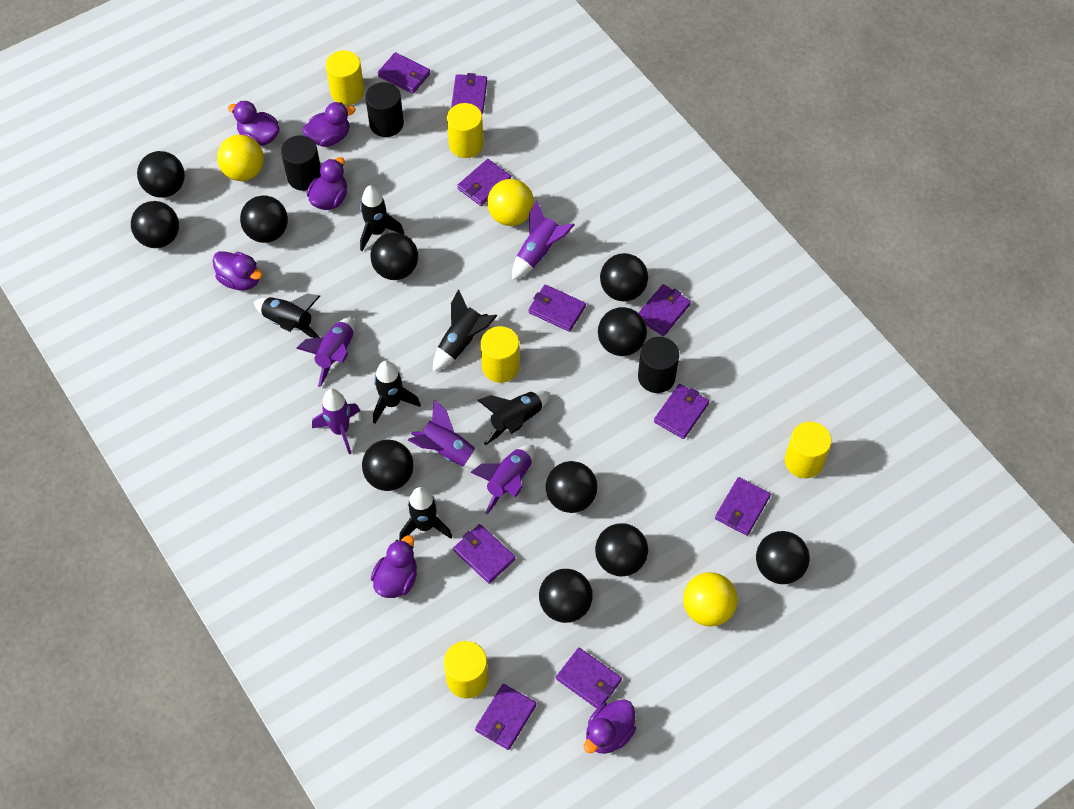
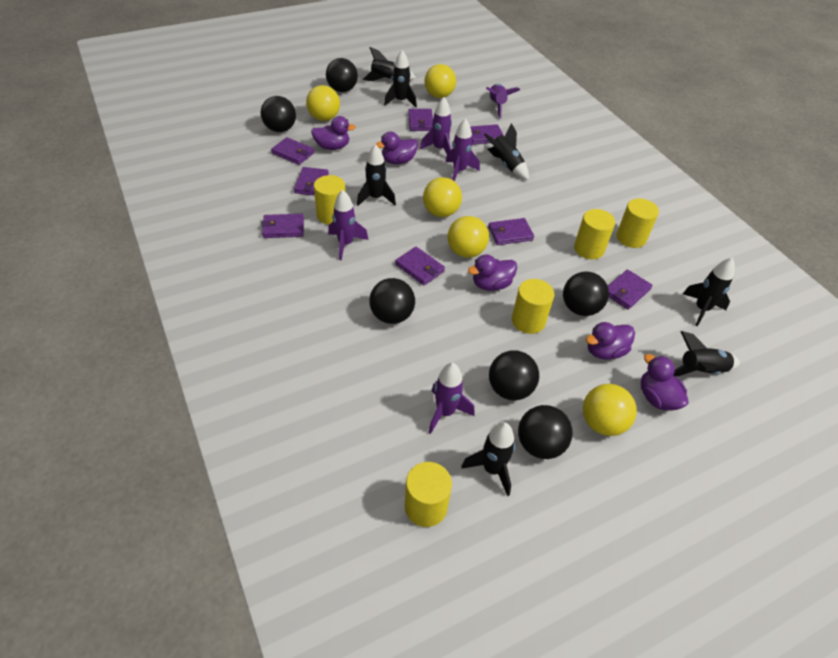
black ball: [131,201,179,248] [137,151,185,198] [240,196,288,243] [362,440,414,491] [370,232,418,280] [539,569,593,623] [546,461,597,513] [595,523,648,577] [598,307,647,356] [600,253,648,301] [756,531,810,584] = 11 -> [261,96,296,132] [326,58,358,92] [369,278,415,324] [489,350,539,400] [518,405,573,459] [563,272,609,316] = 6
black cylinder: [281,135,321,191] [365,82,404,137] [638,337,679,393] = 3 -> none = 0
black rocket: [254,293,320,338] [360,185,404,251] [373,361,421,424] [399,487,452,541] [433,289,497,372] [477,391,550,445] = 6 -> [357,144,396,206] [363,47,416,81] [384,50,417,108] [461,422,515,496] [484,123,529,180] [673,331,740,376] [683,258,735,326] = 7
purple duck: [213,251,262,291] [228,101,279,146] [302,102,356,147] [307,157,347,210] [371,535,417,598] [584,699,636,754] = 6 -> [311,116,356,150] [376,132,418,164] [468,255,517,291] [586,322,635,360] [641,354,688,411] = 5
purple wallet: [378,52,430,94] [451,73,487,114] [453,524,516,584] [457,159,511,206] [475,684,537,750] [529,285,586,332] [556,648,622,709] [638,284,691,336] [654,384,709,439] [715,477,771,536] = 10 -> [261,214,304,238] [271,137,314,165] [294,167,329,196] [395,247,445,285] [408,109,433,131] [470,124,504,145] [488,218,534,245] [608,270,653,310] = 8
yellow ball: [217,135,264,181] [487,179,534,226] [683,572,738,627] = 3 -> [306,85,340,121] [423,177,462,217] [425,64,456,98] [447,216,489,258] [583,384,637,436] = 5

